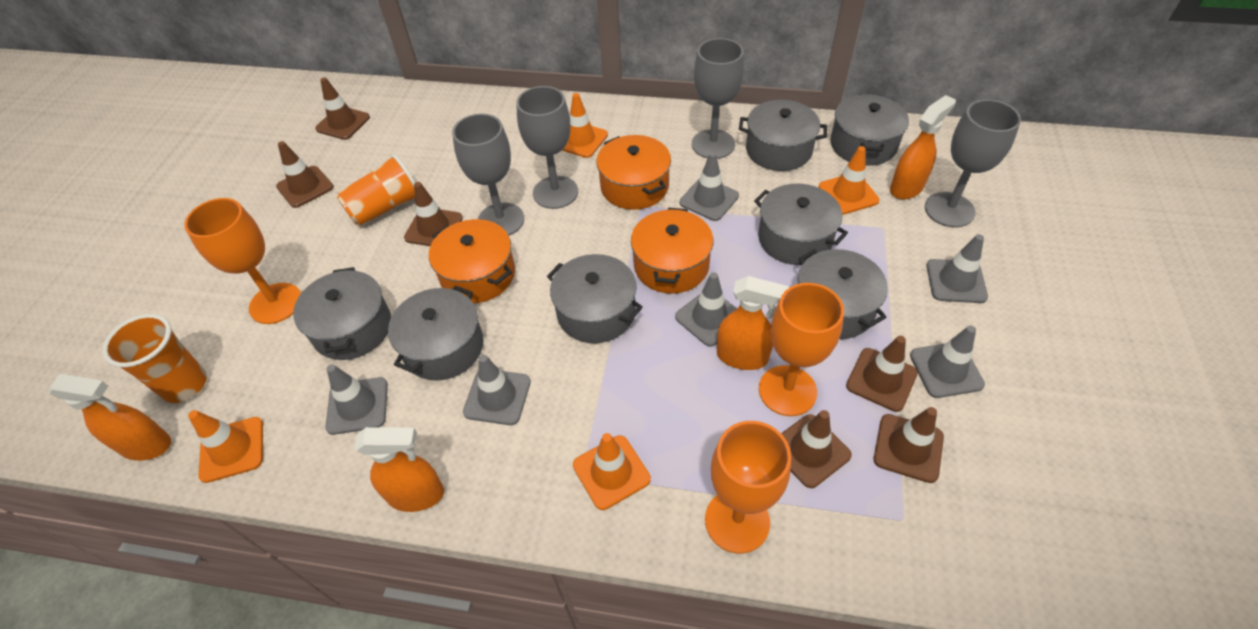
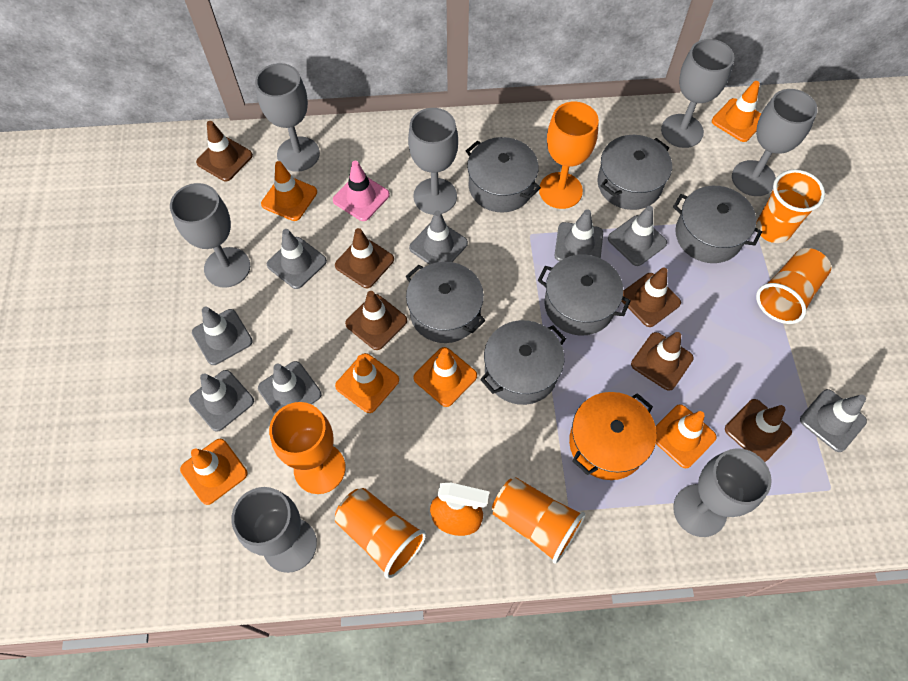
grey goblet: [452,114,524,236] [516,86,578,209] [692,38,744,159] [925,99,1021,227] = 4 -> [170,183,250,288] [231,487,317,573] [255,63,320,172] [408,108,458,215] [661,39,734,148] [673,448,772,537] [732,89,818,196] = 7
grey pot: [293,267,391,360] [388,286,484,381] [547,254,643,343] [739,100,827,171] [754,184,848,265] [798,249,888,339] [830,94,909,166] = 7 -> [406,262,486,343] [466,137,541,212] [480,320,566,405] [538,254,631,336] [597,135,672,210] [673,186,762,263] = 6
grey traffic cone: [325,364,388,435] [463,355,531,425] [675,272,737,347] [680,152,739,221] [910,326,985,398] [926,234,988,303] = 6 -> [189,370,254,432] [192,306,253,365] [258,361,322,414] [267,229,327,289] [409,211,468,265] [555,209,603,261] [608,206,667,266] [800,389,867,452] = 8
orange cup: [102,314,207,403] [337,154,416,226] = 2 -> [335,488,426,579] [492,477,585,564] [756,169,825,243] [756,248,831,324] = 4
orange goblet: [184,198,301,324] [705,421,791,554] [759,283,844,416] = 3 -> [269,402,346,494] [539,102,599,209] = 2
orange pot: [429,219,515,303] [596,135,671,210] [631,208,713,294] = 3 -> [569,392,656,480] = 1
orange spray bottle: [48,374,171,461] [354,427,444,512] [717,276,789,370] [890,95,956,199] = 4 -> [430,483,489,536] = 1
orange traffic cone: [188,410,263,483] [562,93,608,158] [573,433,651,510] [818,146,880,215] = 4 -> [180,439,247,505] [261,161,317,221] [335,353,399,413] [413,347,477,407] [655,404,717,468] [712,81,761,142] = 6
pink traffic cone: none = 0 -> [333,161,390,221] = 1

